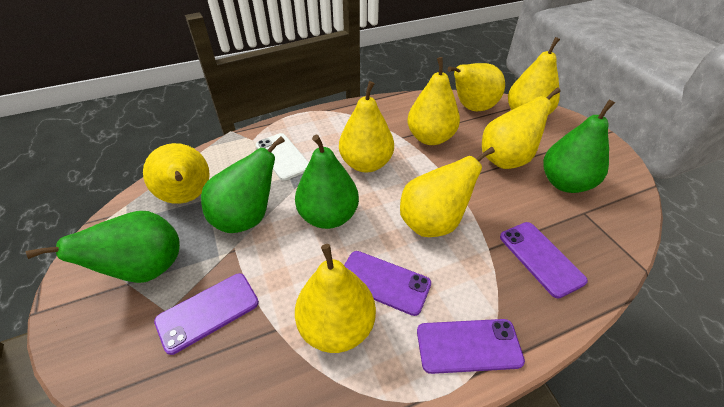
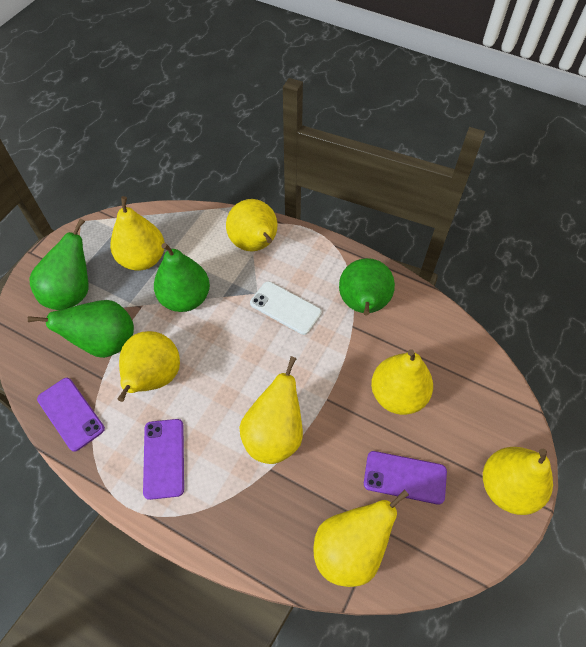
purple phone: [154,273,259,355] [344,251,431,316] [417,319,525,374] [500,222,588,298] = 4 -> [37,378,105,452] [143,419,184,500] [364,451,447,505] = 3
yellow pear: [143,143,210,204] [295,244,376,353] [339,81,394,172] [400,147,495,237] [407,57,460,145] [448,63,505,111] [482,88,561,169] [508,37,560,115] = 8 -> [110,196,165,271] [118,331,180,402] [226,199,277,251] [240,356,303,464] [314,489,409,587] [371,349,433,415] [483,447,553,515] = 7

